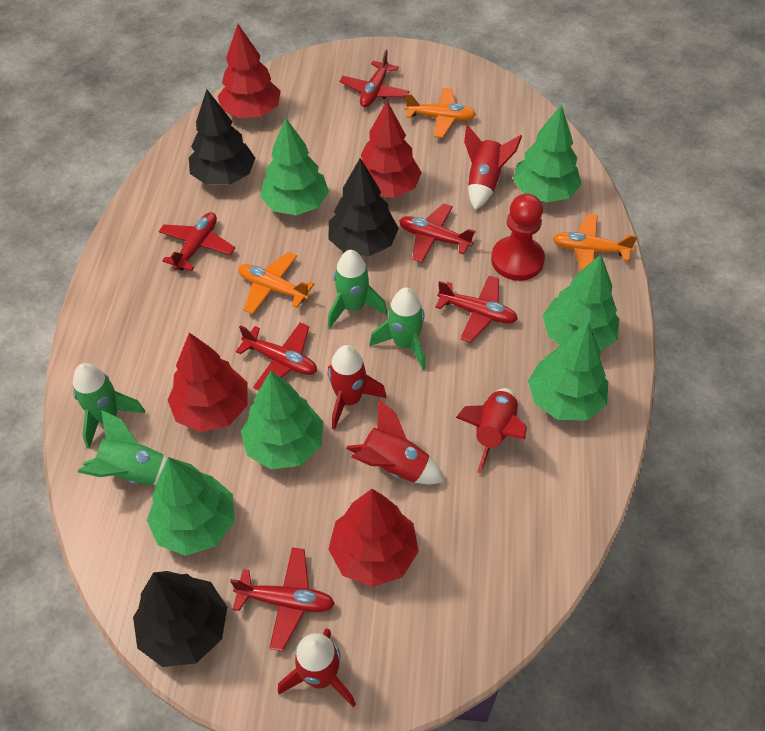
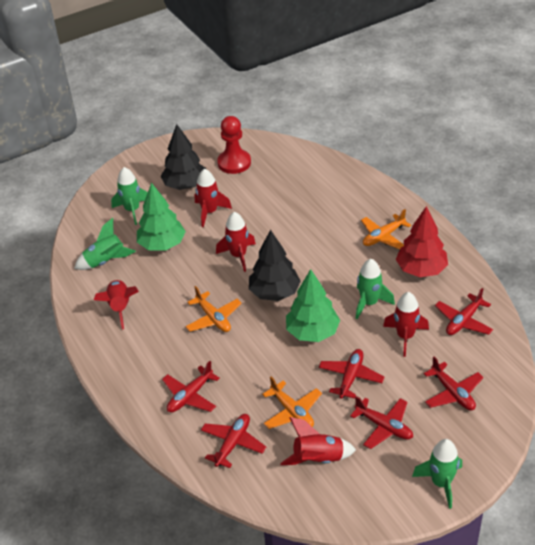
black tree: [133,571,227,667] [189,89,255,185] [329,158,399,256] = 3 -> [160,124,206,190] [249,230,301,301] = 2
green tree: [147,457,235,556] [241,371,323,469] [260,118,329,215] [513,104,582,203] [528,323,608,420] [543,255,620,351] = 6 -> [137,183,186,251] [286,269,340,342] = 2
red tree: [167,333,248,432] [218,24,281,118] [328,489,419,587] [355,101,422,198] = 4 -> [396,206,448,277] = 1

